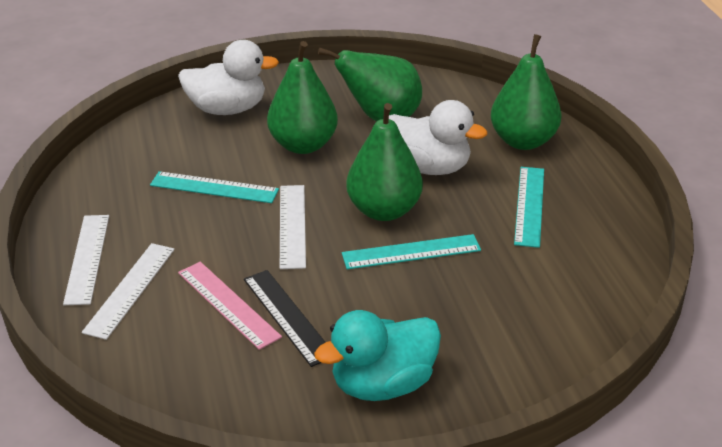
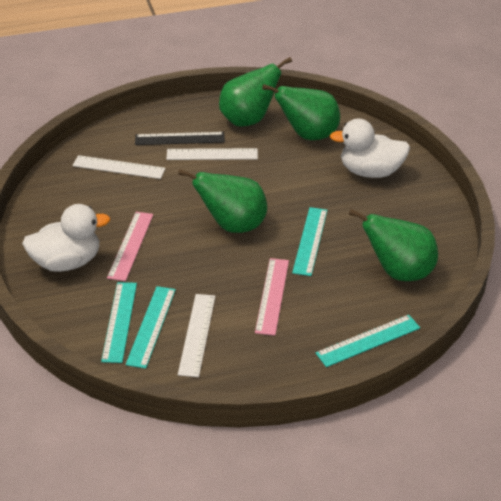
pink ruler: [178,262,282,350] = 1 -> [107,212,153,281] [255,258,289,336] = 2
turquoise duck: [314,310,441,401] = 1 -> none = 0
turquoise ruler: [150,171,279,203] [342,234,481,270] [514,167,544,248] = 3 -> [101,282,137,363] [126,286,176,369] [292,207,327,276] [316,315,420,367] = 4

